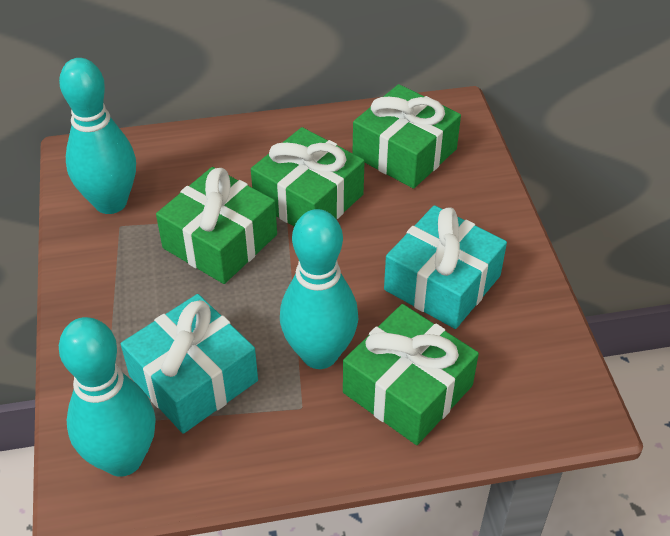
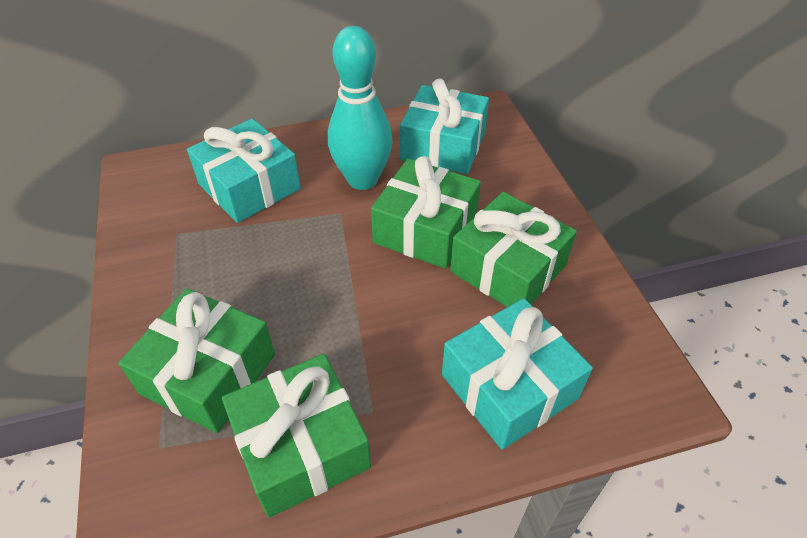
turquoise bowling pin: [59,58,136,214] [59,317,156,477] [280,209,358,369] = 3 -> [328,26,393,190] = 1
turquoise gift: [121,294,258,434] [384,205,507,329] = 2 -> [187,119,301,223] [400,78,489,174] [442,298,593,450] = 3

